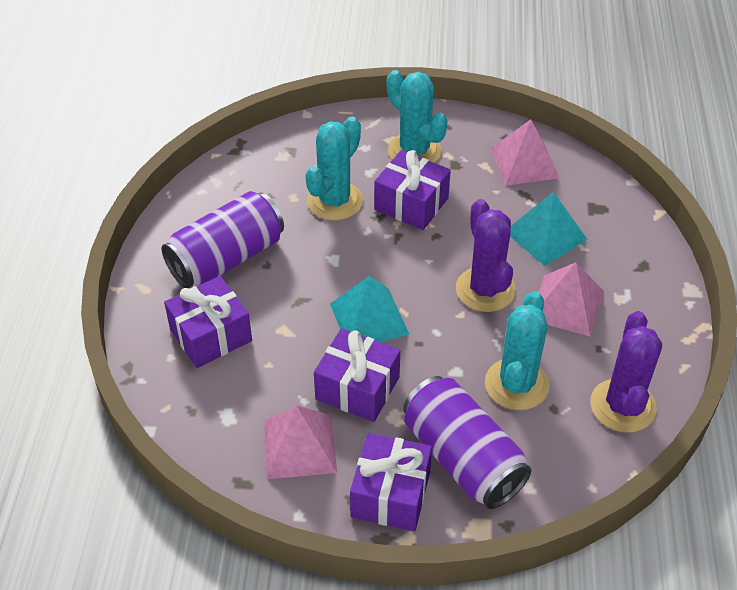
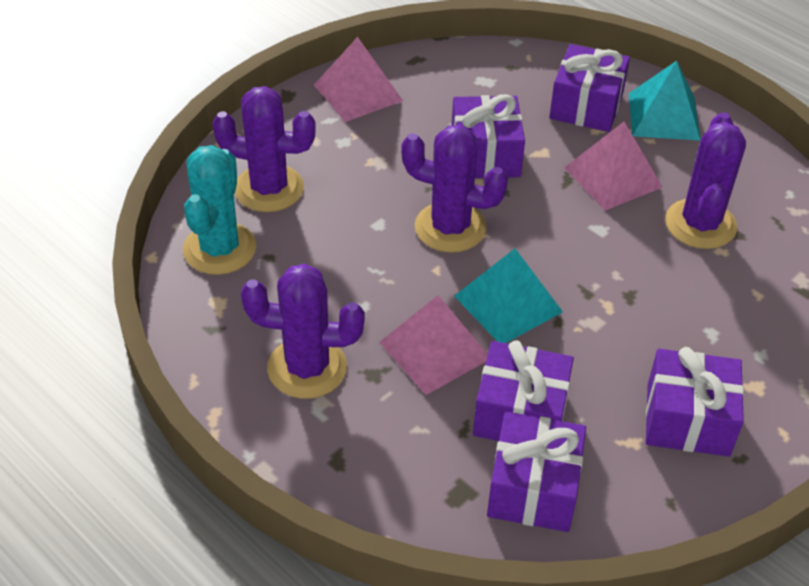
purple cactus: [456,199,516,312] [590,311,662,433] = 2 -> [212,86,316,212] [241,264,365,399] [401,125,508,253] [665,112,746,249] = 4
purple can: [162,191,284,288] [403,376,531,509] = 2 -> none = 0
purple gift: [164,276,252,368] [314,328,400,422] [350,433,432,531] [374,150,451,230] = 4 -> [451,94,525,178] [473,340,574,441] [487,411,586,532] [549,44,630,132] [646,347,744,457] = 5
turquoise cactus: [305,116,363,221] [387,70,448,163] [485,291,549,410] = 3 -> [183,145,257,275] = 1

